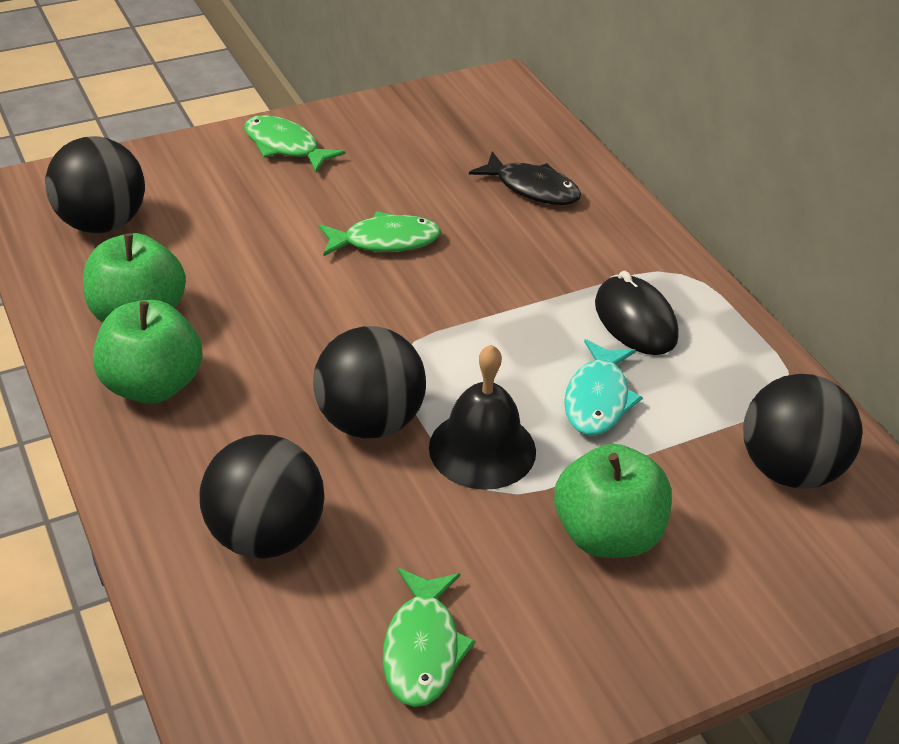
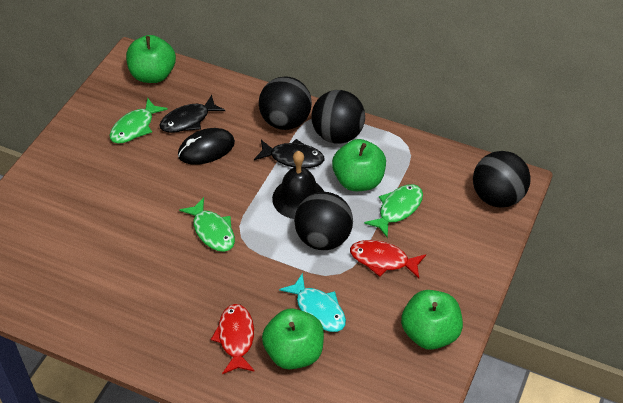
black fish: [469,151,581,205] = 1 -> [159,95,225,133] [254,139,325,168] = 2
green apple: [83,233,186,323] [93,300,203,404] [554,444,672,558] = 3 -> [126,35,176,83] [262,308,324,369] [332,139,386,191] [401,290,463,350] = 4
red fish: none = 0 -> [211,304,255,374] [350,240,426,278] = 2

